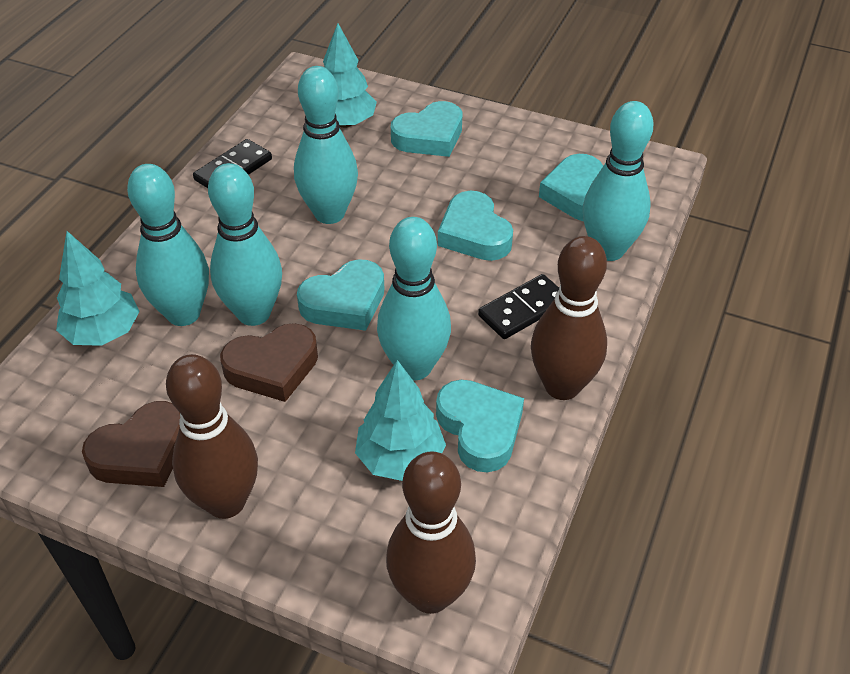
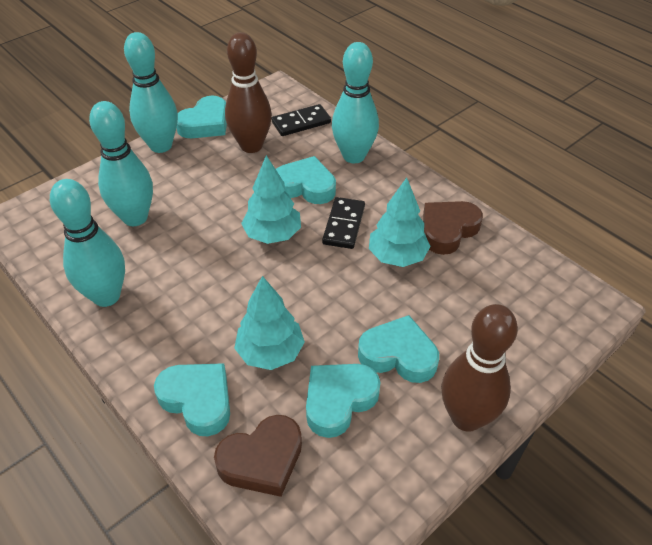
brown bowling pin: [166,354,258,519] [386,451,476,614] [531,236,607,400] = 3 -> [225,32,272,153] [441,304,518,432] = 2
turquoise bowling pin: [127,164,209,326] [208,163,282,326] [294,66,358,224] [377,217,451,380] [583,101,653,261] = 5 -> [50,179,125,307] [89,101,153,226] [124,32,178,153] [332,42,379,163] = 4

